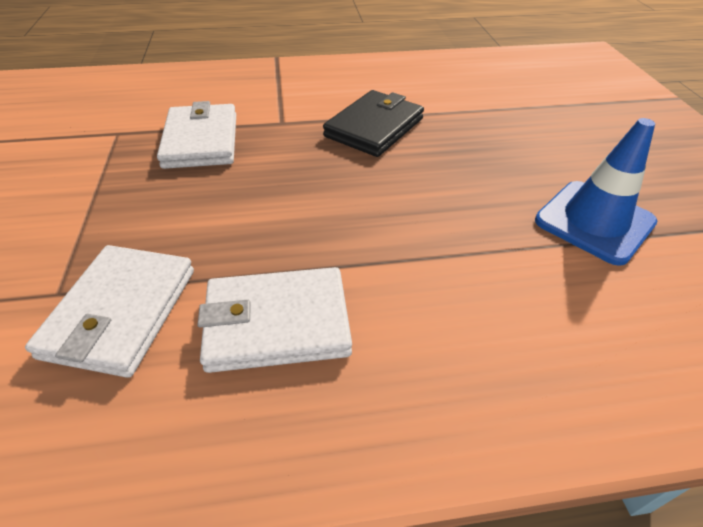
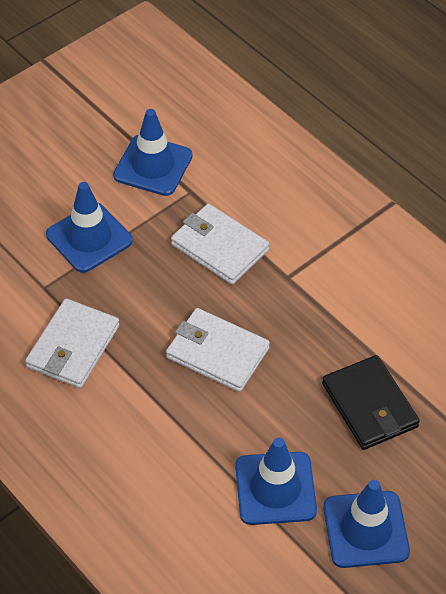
blue traffic cone: [535,118,657,266] = 1 -> [46,182,133,273] [113,109,193,196] [235,438,317,525] [323,480,410,568] = 4

